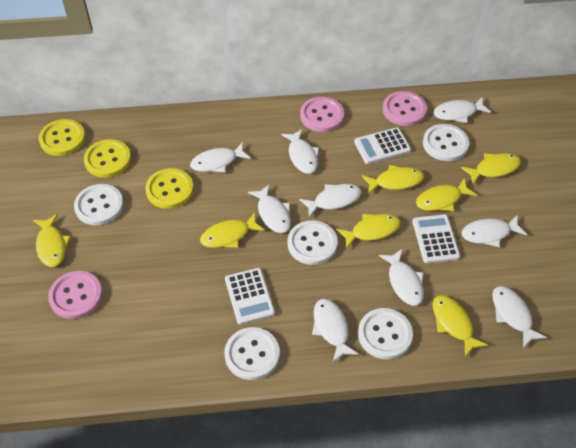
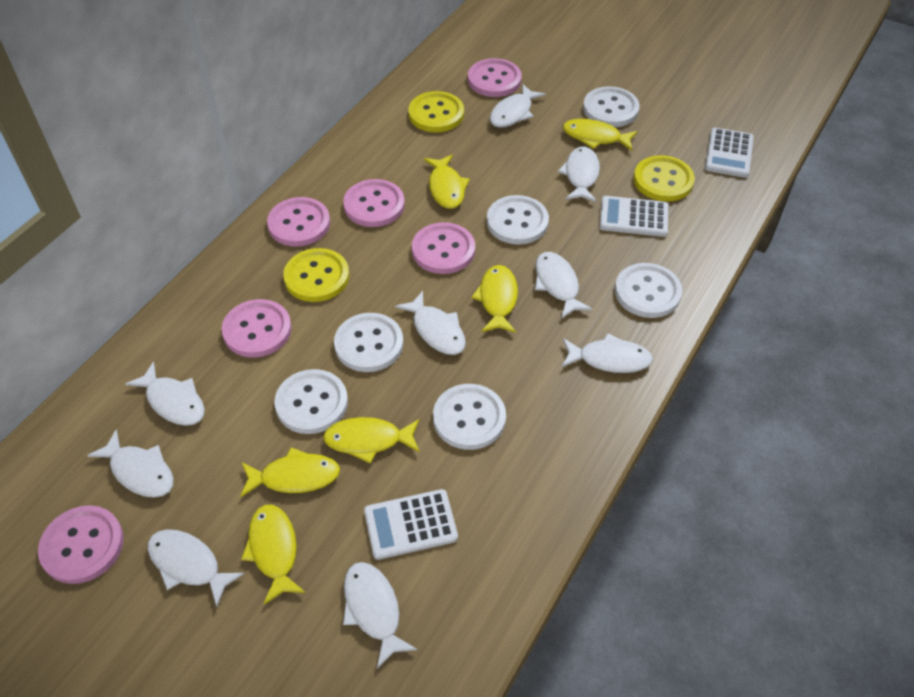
pink button: [48,271,103,319] [300,97,344,132] [383,91,427,126] = 3 -> [38,505,124,584] [222,299,292,358] [267,197,330,247] [343,179,405,227] [412,222,475,274] [468,58,522,97] = 6
white button: [74,184,124,226] [224,327,280,380] [287,220,338,265] [358,308,413,359] [423,124,469,161] = 5 -> [274,369,348,434] [334,313,403,372] [433,384,506,450] [487,195,549,245] [583,86,640,127] [615,263,682,318] = 6
yellow fish: [33,214,71,267] [200,212,265,248] [337,214,401,249] [362,165,424,194] [416,178,477,211] [432,295,488,357] [461,153,521,184] = 7 -> [240,447,340,497] [241,505,305,605] [323,417,419,463] [424,154,470,209] [471,265,518,333] [563,119,638,151] = 6

